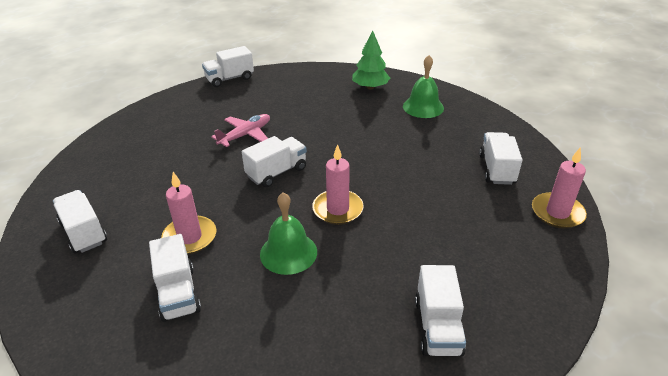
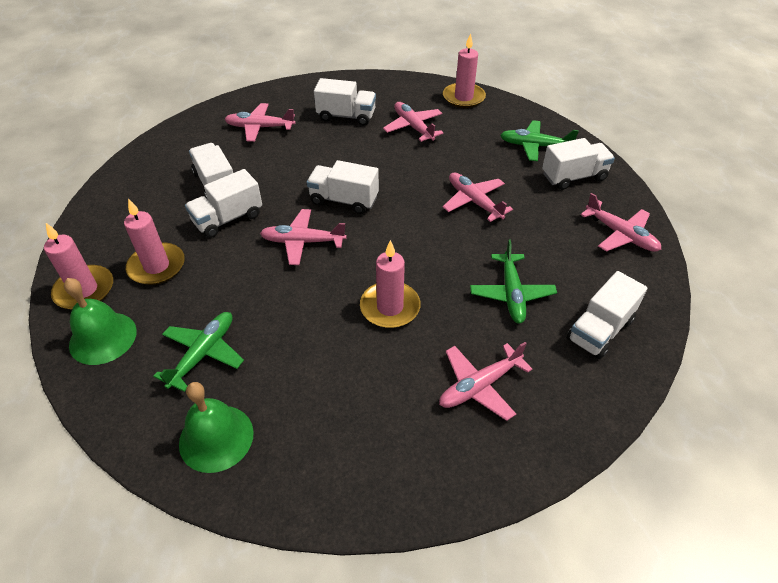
green plane: none = 0 -> [153,312,244,392] [470,240,557,324] [500,120,579,161] = 3
green tree: [352,30,390,90] = 1 -> none = 0
pink candle: [161,172,216,254] [312,144,364,225] [532,147,587,228] = 3 -> [44,223,113,310] [124,198,185,285] [360,240,421,328] [443,33,486,108] = 4
pink plane: [211,114,270,147] = 1 -> [224,103,296,142] [260,209,347,265] [383,102,444,142] [439,342,532,421] [443,173,513,222] [580,193,662,252] = 6

